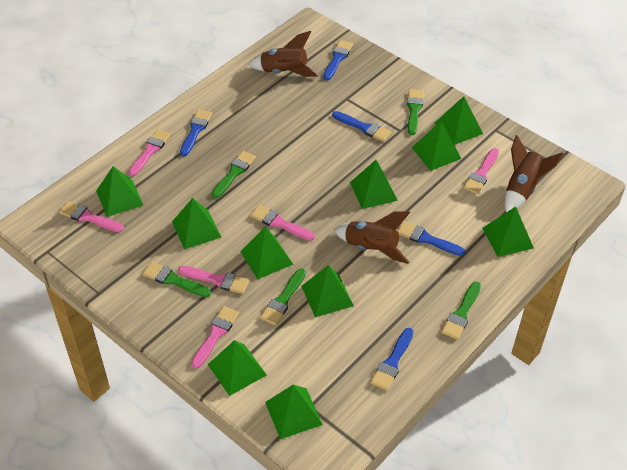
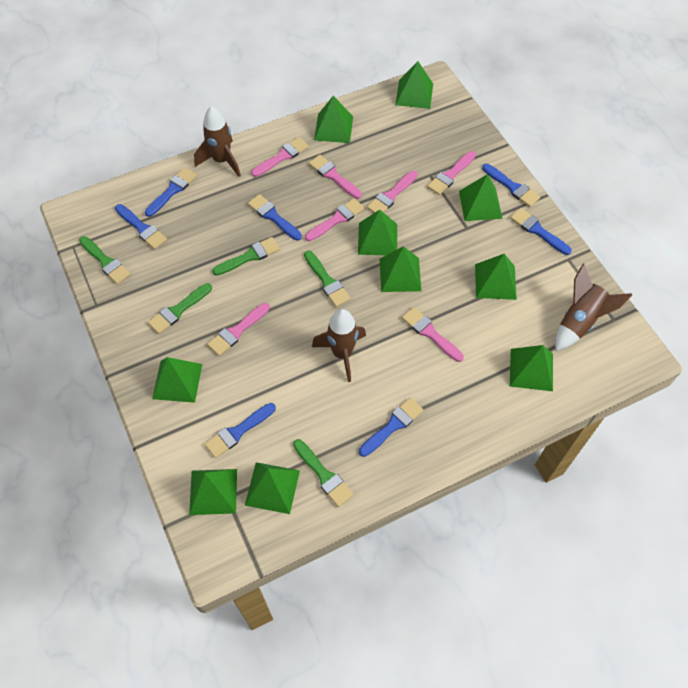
blue brush: [180,109,212,156] [323,40,353,81] [332,111,391,142] [370,328,414,391] [398,221,465,256] = 5 -> [115,204,167,249] [145,167,197,217] [205,403,276,458] [248,194,302,241] [359,398,424,457] [482,164,540,207] [510,208,572,255] = 7
pink brush: [59,201,124,232] [129,129,171,176] [178,266,249,294] [192,306,239,369] [250,205,315,241] [463,148,499,194] = 6 -> [207,303,270,356] [251,137,309,177] [305,198,365,241] [309,155,362,199] [367,171,418,213] [402,307,464,362] [427,151,476,195] = 7

